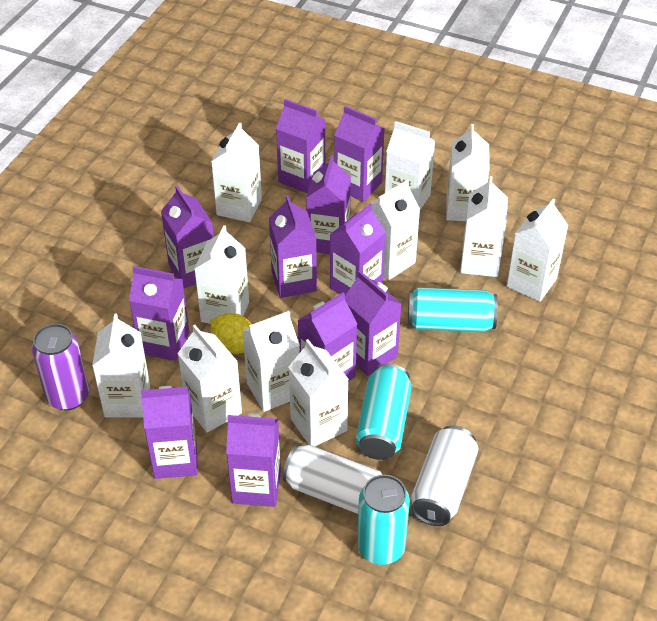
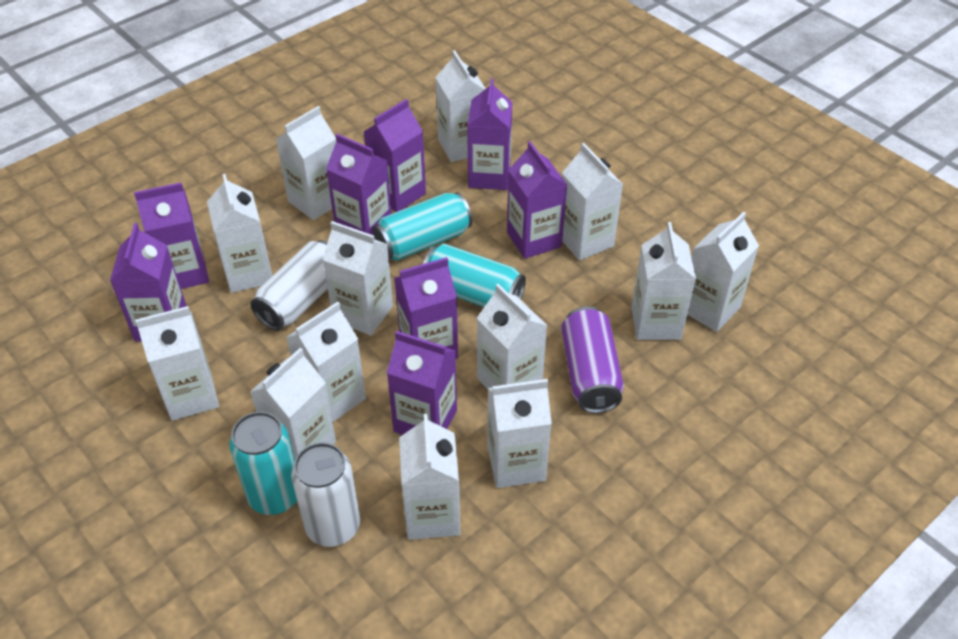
purple carton: [129,266,189,361] [141,386,198,479] [161,185,214,288] [226,413,281,507] [269,195,317,298] [276,99,325,193] [297,292,357,381] [306,155,351,254] [330,203,386,295] [334,106,384,202] [345,271,401,376] = 11 -> [110,223,187,342] [134,182,209,289] [326,134,392,235] [364,99,426,212] [387,331,457,435] [394,257,458,359] [467,78,513,190] [507,141,567,259] = 8
white carton: [92,313,150,418] [177,325,242,432] [194,225,249,324] [211,123,262,222] [243,311,299,412] [288,339,349,447] [371,180,420,280] [385,121,435,210] [446,124,490,221] [460,176,508,277] [507,198,569,302] = 11 -> [135,306,219,421] [207,174,272,293] [250,348,336,459] [276,106,336,220] [286,302,366,422] [322,221,393,335] [399,414,460,540] [435,50,486,162] [477,284,548,389] [488,379,552,488] [562,143,623,261] [631,222,696,340] [687,212,759,332] = 13
yellow lemon: [210,313,252,354] = 1 -> none = 0

